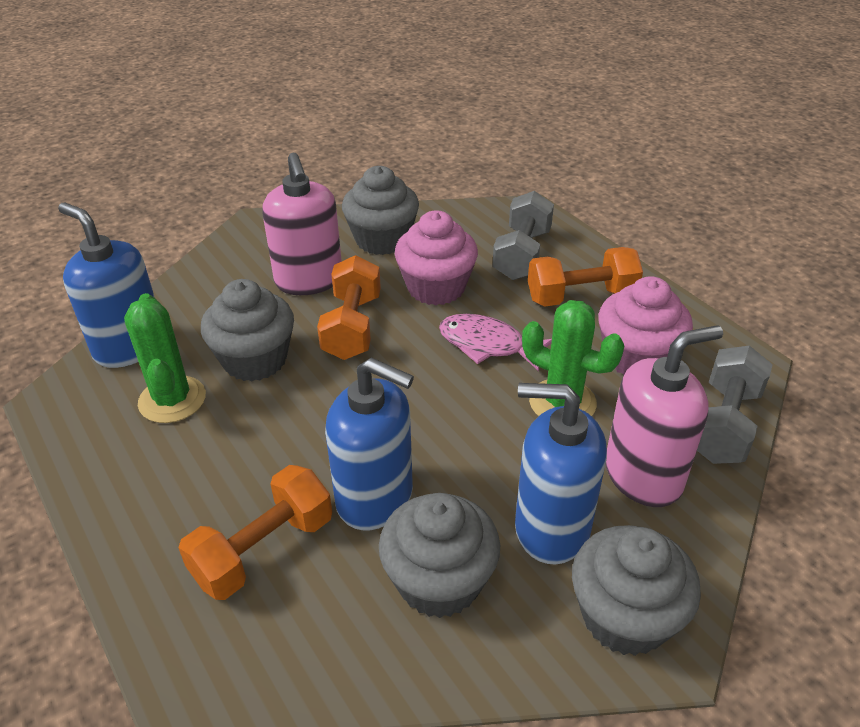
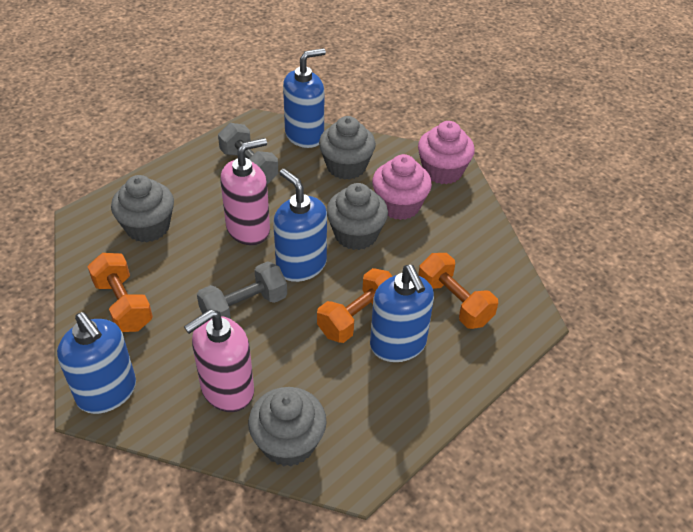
blue soap dispenser: [58,202,155,368] [325,358,414,530] [515,383,607,565] = 3 -> [57,312,136,414] [273,169,327,282] [283,48,326,148] [370,265,434,362] = 4
green cactus: [124,293,206,423] [522,300,624,416] = 2 -> none = 0
pink fish: [439,314,552,371] = 1 -> none = 0

